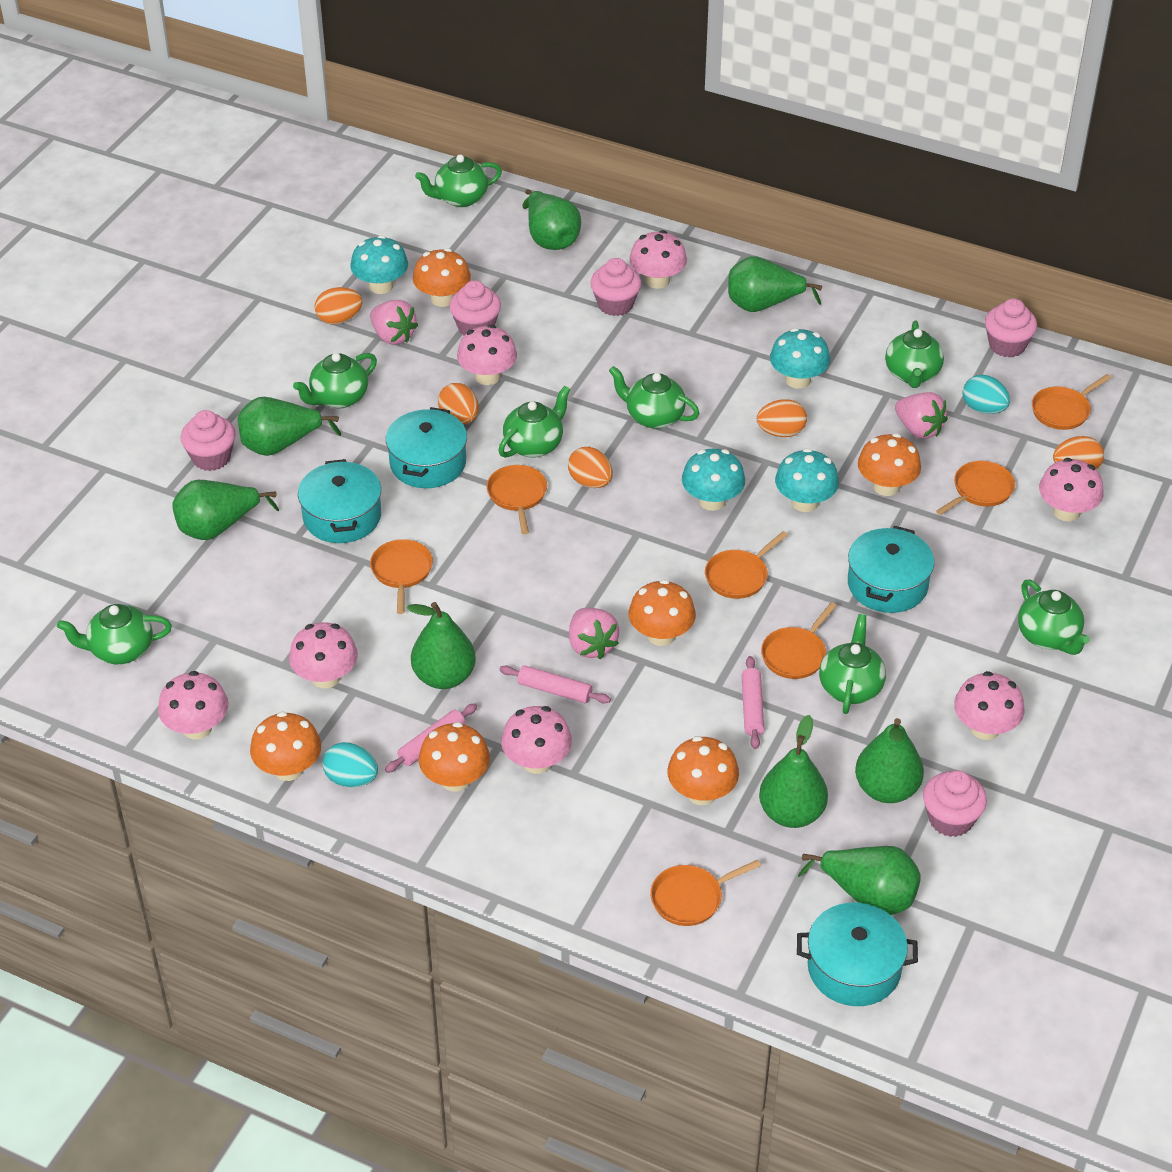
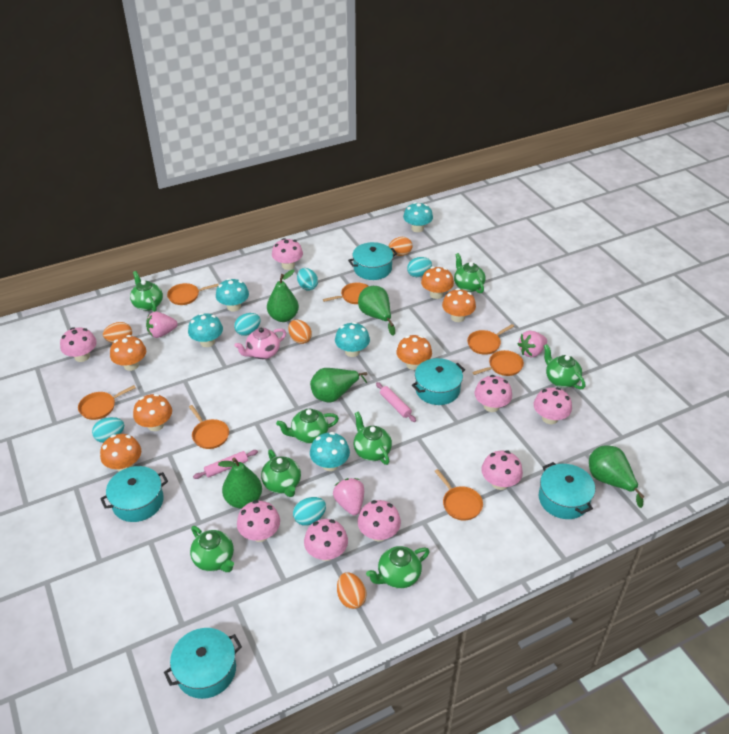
green pear: [172,480,279,540] [238,397,341,456] [407,602,476,689] [523,189,581,250] [728,256,822,312] [759,715,828,828] [798,846,921,915] [855,718,924,803] = 8 -> [218,457,262,509] [267,269,299,322] [310,368,367,402] [358,286,395,336] [589,446,644,508] = 5
orange egg: [314,287,362,324] [438,383,479,424] [568,447,613,488] [757,399,807,437] [1053,436,1104,470] = 5 -> [103,322,132,343] [288,320,312,344] [337,572,367,609] [388,237,412,256] = 4
pink cupcake: [180,410,236,471] [449,280,501,336] [590,258,642,316] [923,770,987,837] [985,299,1037,357] = 5 -> none = 0
pink mushroom: [158,671,228,739] [289,622,358,688] [457,325,517,385] [501,706,572,774] [629,230,687,289] [954,671,1024,740] [1039,458,1104,522] = 7 -> [60,327,97,362] [237,500,280,542] [272,238,303,270] [304,519,348,561] [358,500,401,541] [475,375,512,412] [481,450,523,490] [533,387,572,424] = 8
pink rolling pin: [385,703,477,773] [499,665,611,704] [741,656,764,749] = 3 -> [193,450,258,479] [376,382,416,422] = 2
pink teapot: none = 0 -> [234,328,286,359] = 1
turquoise egg: [322,742,378,787] [963,375,1010,414] = 2 -> [92,417,124,443] [234,313,260,336] [293,497,326,526] [297,268,318,291] [407,257,432,277] = 5
turquoise mushroom: [351,235,408,294] [682,449,745,511] [770,328,830,389] [775,448,839,512] = 4 -> [188,313,223,347] [216,278,249,311] [310,432,350,471] [335,322,370,357] [403,202,433,232] = 5
turquoise pot: [298,459,381,543] [386,407,467,488] [797,903,918,1006] [848,526,934,613] = 4 -> [100,466,168,522] [164,628,242,699] [348,242,397,280] [412,358,465,405] [539,462,595,519] = 5

